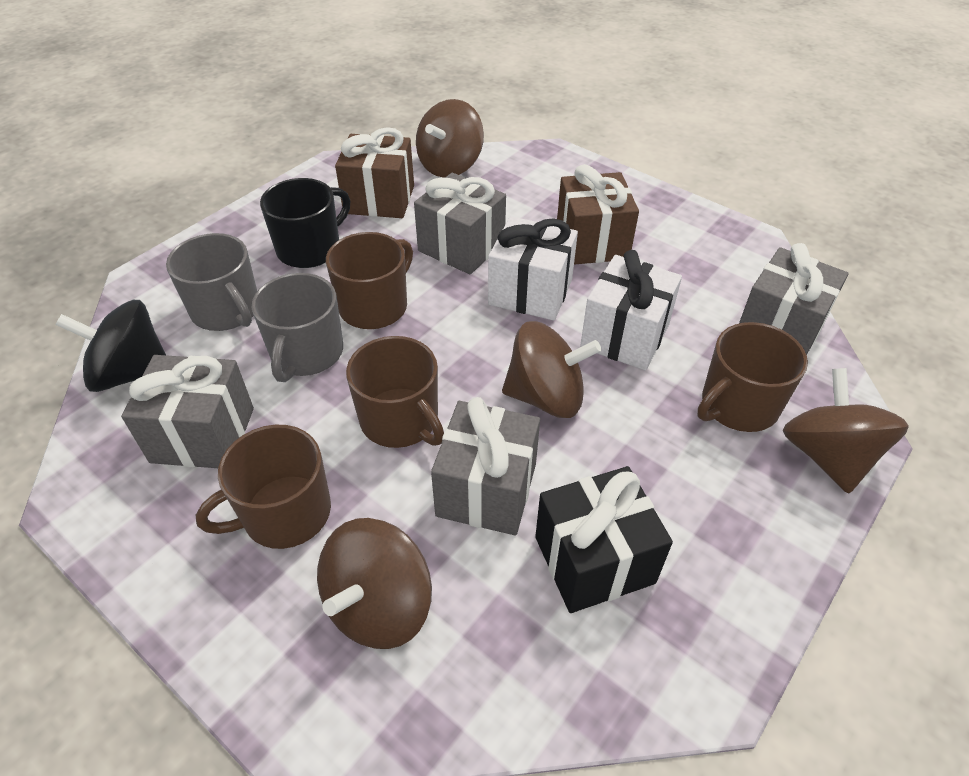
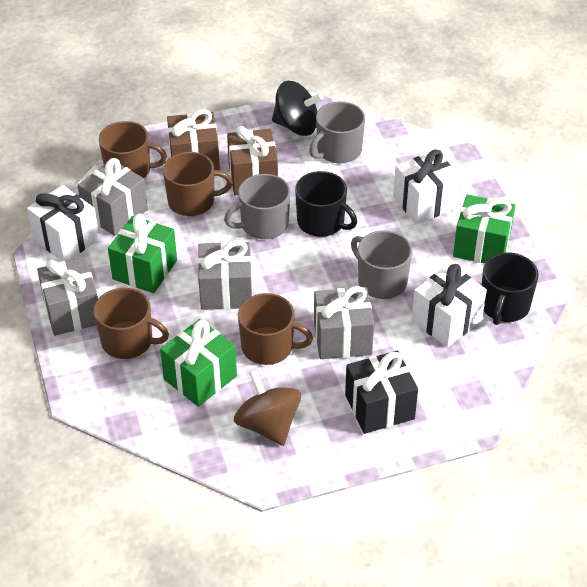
black mug: [260,178,350,268] = 1 -> [295,171,357,237] [481,252,539,325] = 2
brown spinning top: [317,518,432,649] [416,99,484,178] [502,321,601,418] [783,368,909,494] = 4 -> [234,370,301,446] = 1
green gift: none = 0 -> [108,213,177,293] [160,319,237,407] [453,194,516,264] = 3
grey mug: [166,233,257,331] [252,273,343,382] = 2 -> [224,174,290,239] [309,101,365,164] [351,231,412,299] = 3
white gift: [488,216,578,321] [580,250,682,370] = 2 -> [27,185,100,262] [393,149,461,224] [412,264,487,347] = 3

